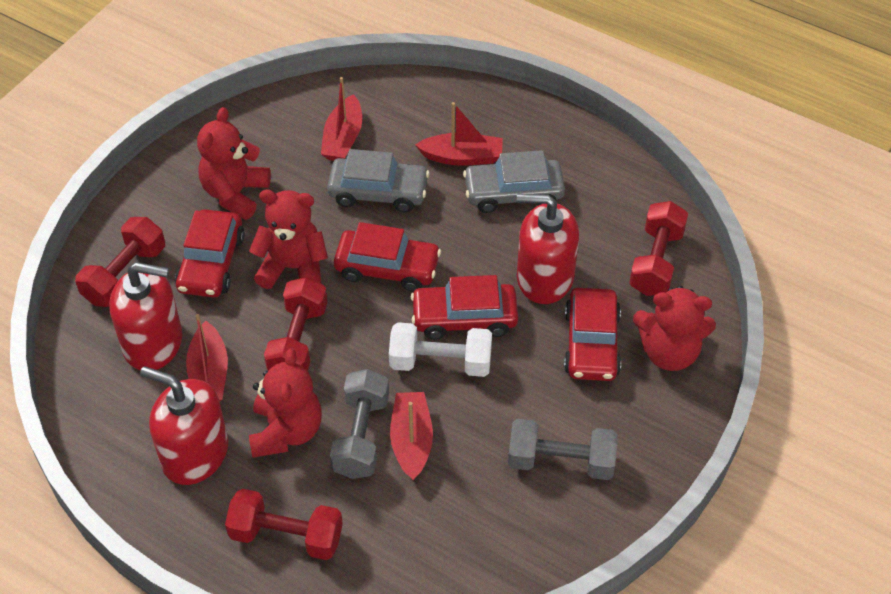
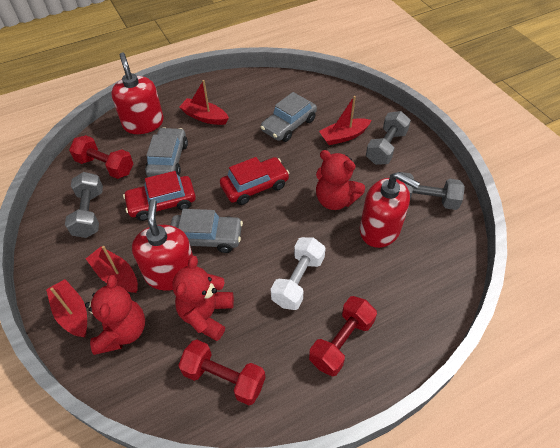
grey car: [327,149,429,213] [463,150,565,213] = 2 -> [145,127,188,177] [171,209,243,253] [261,92,317,142] = 3
grey dumbbell: [330,369,389,479] [508,419,618,480] = 2 -> [65,172,103,238] [366,111,411,165] [400,172,465,210] = 3
red car: [175,209,245,297] [334,222,441,292] [411,275,518,340] [564,288,621,381] = 4 -> [123,171,196,221] [220,157,290,205] = 2
red dumbbell: [75,217,165,307] [225,489,343,560] [264,277,328,371] [629,201,688,296] = 4 -> [69,135,133,179] [178,340,265,405] [309,296,377,376] = 3
red teddy bear: [197,107,271,220] [249,190,328,289] [249,348,322,458] [633,286,716,371] = 4 -> [85,275,145,355] [172,256,234,341] [316,150,365,210] = 3

